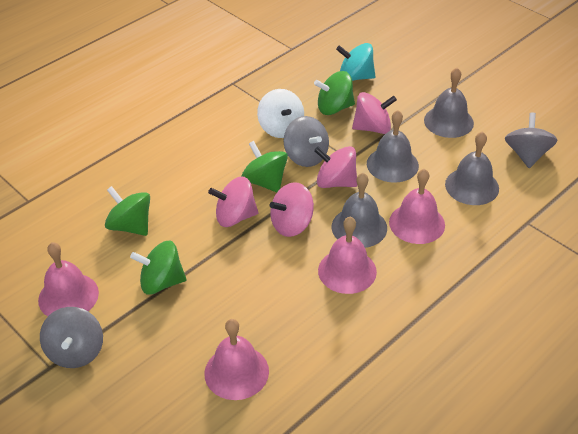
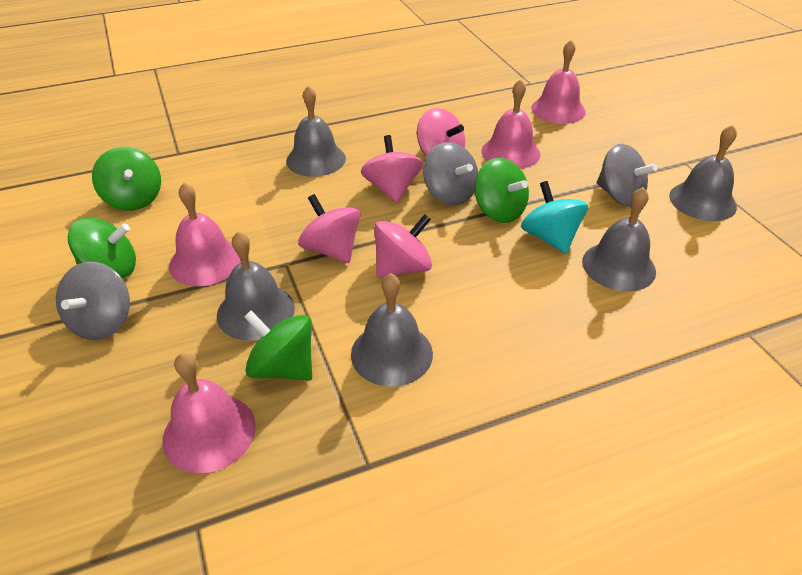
grey bell: [332,173,387,248] [367,110,419,183] [424,68,474,138] [445,131,499,205] = 4 -> [217,231,295,341] [286,86,346,177] [351,273,433,387] [582,187,656,291] [669,125,737,221] = 5
white spinning top: [257,89,304,138] = 1 -> none = 0

